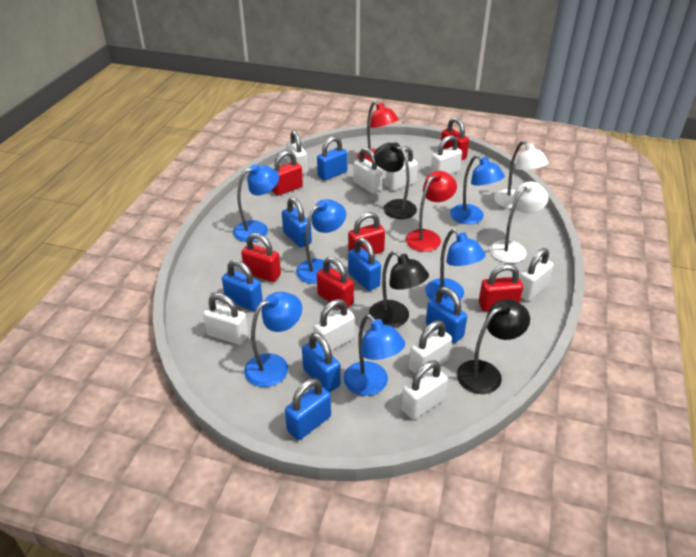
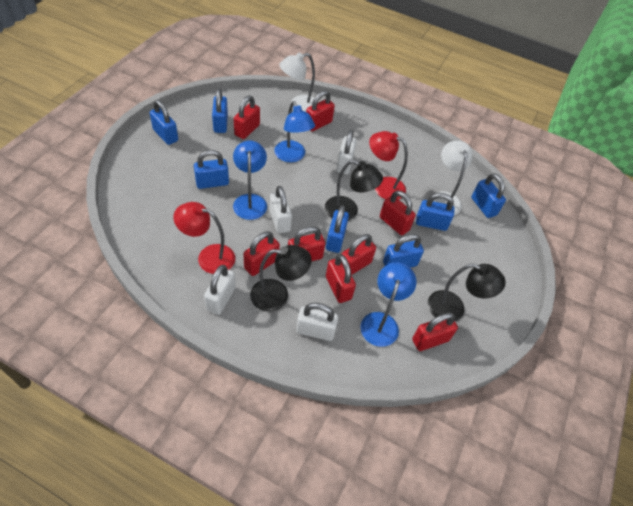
blue lamp: [233,164,279,242] [244,292,302,387] [296,199,346,284] [343,314,405,396] [425,229,486,304] [450,155,505,224] = 6 -> [233,141,267,220] [274,101,315,162] [361,262,416,347] = 3
red padlock: [241,233,281,282] [272,151,303,196] [317,257,354,309] [348,212,385,254] [441,117,469,160] [479,264,523,311] = 6 -> [234,95,260,139] [243,231,280,276] [288,226,325,261] [306,91,335,132] [326,254,356,303] [342,234,376,275] [380,191,416,235] [412,313,458,351] = 8
white padlock: [203,293,248,345] [286,130,308,175] [313,299,355,351] [354,147,382,194] [386,146,418,191] [402,361,448,420] [409,320,452,374] [430,135,462,174] [519,248,554,301] = 9 -> [204,265,236,315] [270,186,292,233] [296,303,338,341] [336,130,357,175] = 4

